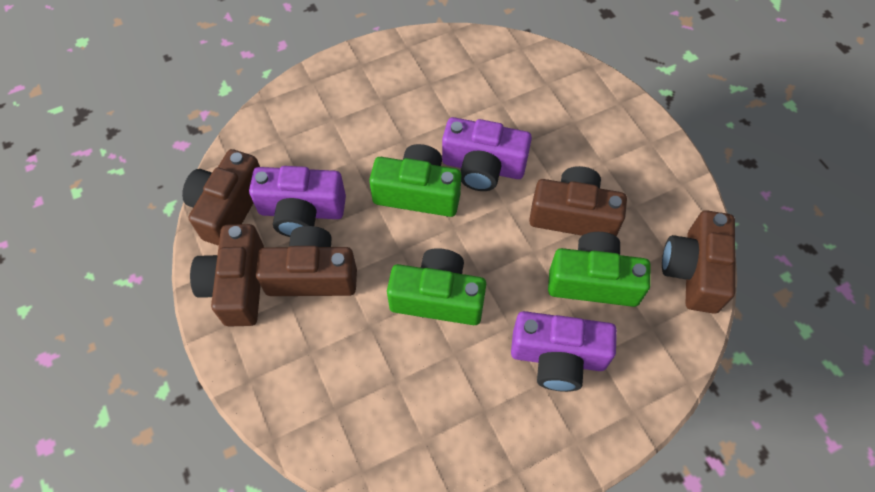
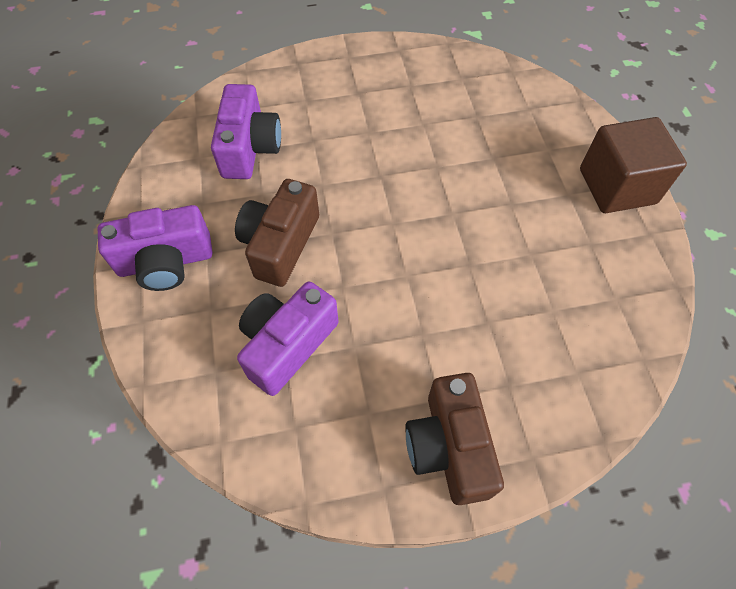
brown camera: [182,149,260,246] [190,224,264,327] [256,226,357,296] [529,166,627,236] [662,210,735,314] = 5 -> [235,179,319,287] [405,373,504,505] = 2
brown cube: none = 0 -> [580,117,687,213] = 1
green camera: [369,144,461,217] [387,248,486,325] [548,232,651,307] = 3 -> none = 0

